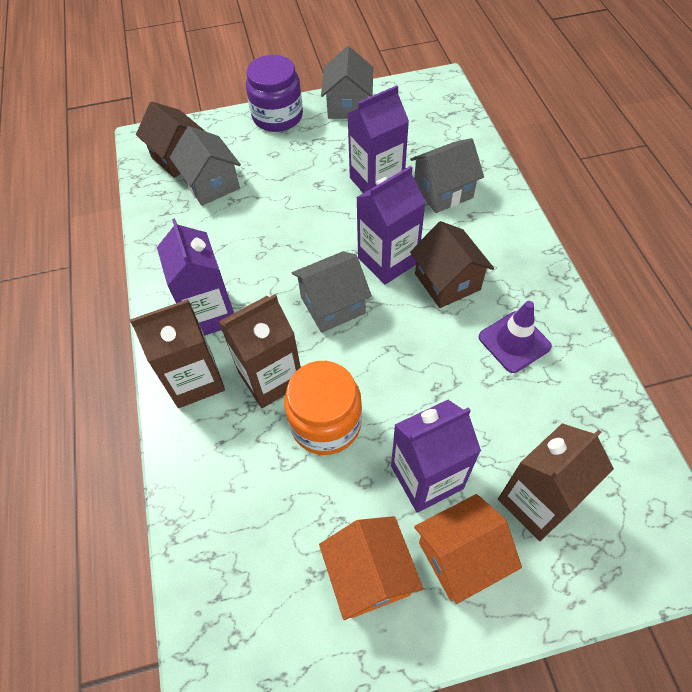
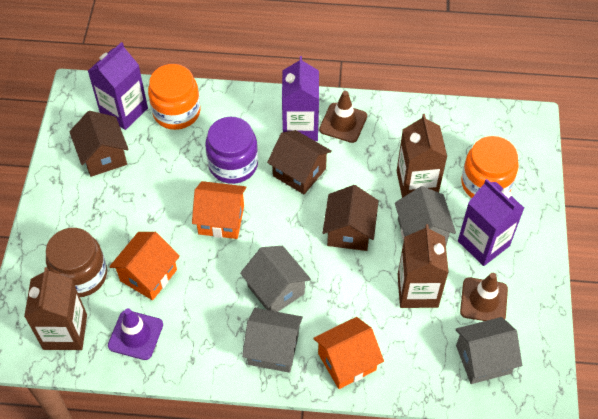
brown house: [136,101,206,178] [410,221,494,308] = 2 -> [69,111,129,177] [267,130,332,194] [323,185,379,251] = 3
brown jar: none = 0 -> [46,228,107,297] = 1
brown traffic cone: none = 0 -> [319,91,367,143] [460,273,508,321] = 2
orange house: [319,516,423,620] [414,494,522,604] = 2 -> [109,232,180,300] [192,181,246,239] [313,317,384,389] = 3
orange jar: [284,361,362,455] = 1 -> [148,64,201,130] [461,136,519,198] = 2
purple carton: [157,218,234,336] [347,85,409,193] [356,166,426,285] [391,400,481,513] = 4 -> [88,42,148,130] [282,56,319,141] [458,179,524,266] = 3

